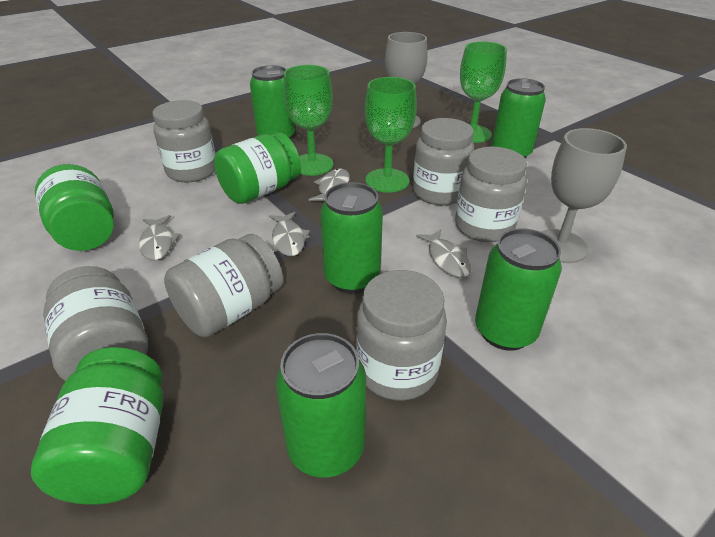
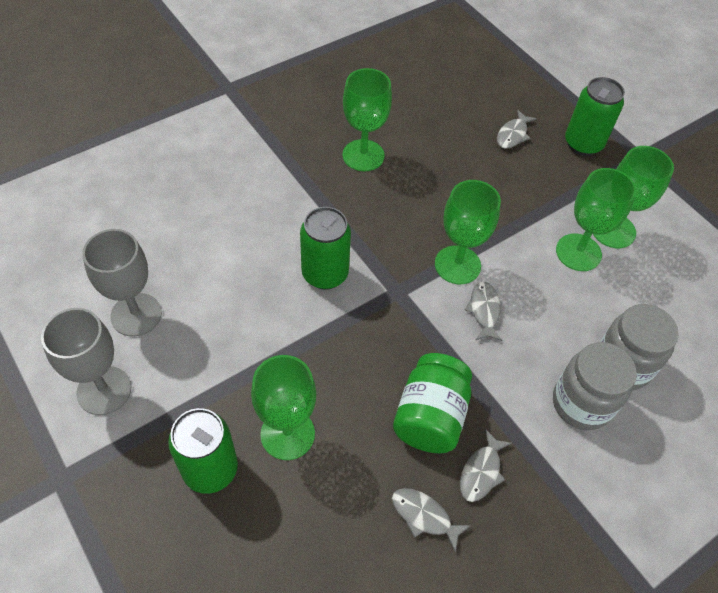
green can: [250,65,295,140] [275,333,366,478] [320,182,383,294] [475,228,562,351] [492,78,546,159] = 5 -> [168,408,238,494] [300,207,351,290] [565,77,625,156] = 3
green goblet: [283,65,334,176] [365,77,417,193] [460,41,507,143] = 3 -> [251,355,316,460] [342,68,392,171] [435,180,501,284] [556,168,636,271] [593,146,674,248] = 5
green jar: [31,347,163,505] [35,164,114,251] [214,133,301,204] = 3 -> [393,353,472,453] = 1
grey jar: [43,266,148,381] [152,100,216,182] [164,234,283,337] [356,270,447,400] [413,118,474,205] [455,147,527,242] = 6 -> [553,342,637,430] [600,304,679,390] = 2

